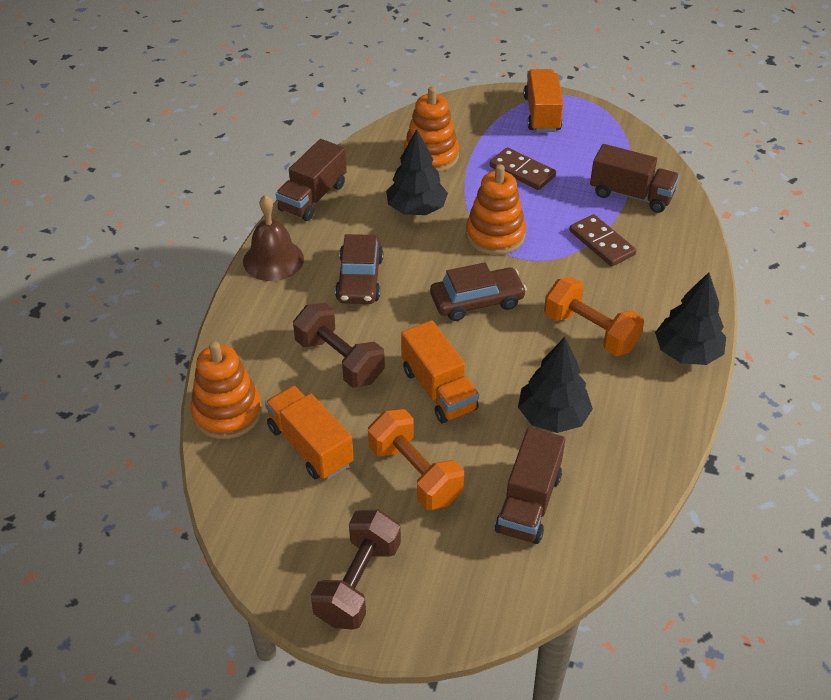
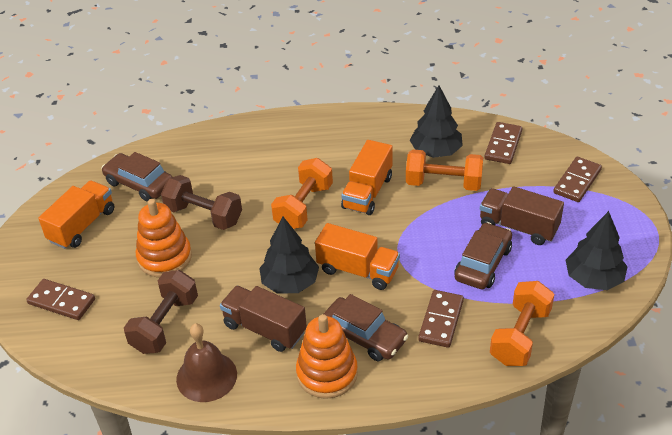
brown car: [335,234,383,304] [430,262,527,321] = 2 -> [101,152,172,202] [323,294,408,361] [454,222,512,289] = 3
brown domino: [490,147,556,190] [569,214,636,267] = 2 -> [26,279,95,320] [418,290,464,348] [485,122,522,164] [553,157,602,202] = 4
brown truck: [276,139,347,221] [495,427,565,544] [590,144,679,213] = 3 -> [220,286,307,352] [480,186,564,245] = 2
orange dumbbell: [368,409,464,510] [544,277,644,356] = 2 -> [271,158,333,229] [406,149,483,191] [490,281,554,366] = 3
orange stacking toy: [190,341,262,439] [404,86,459,172] [466,164,526,255] = 3 -> [136,199,192,277] [296,314,358,399] = 2

